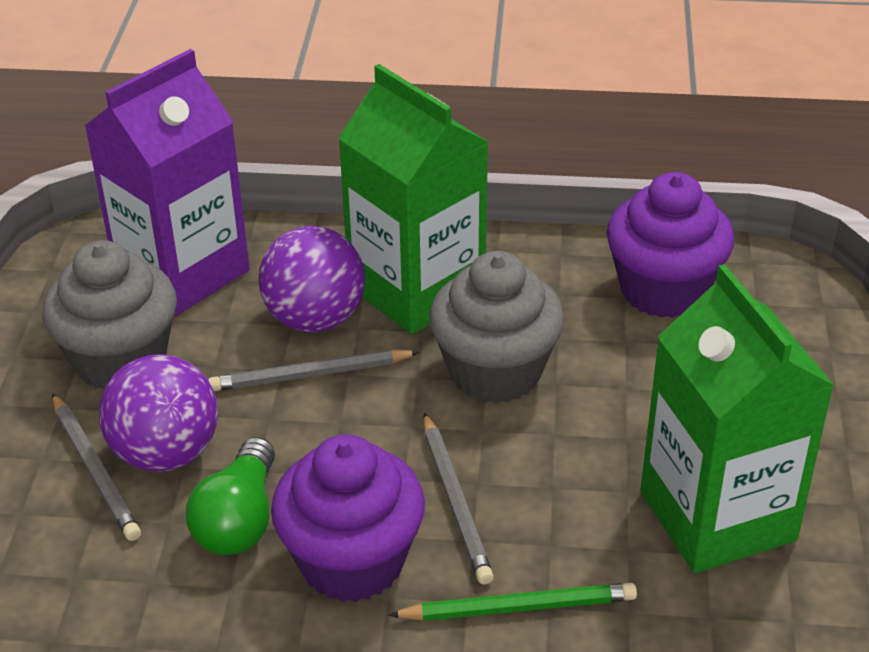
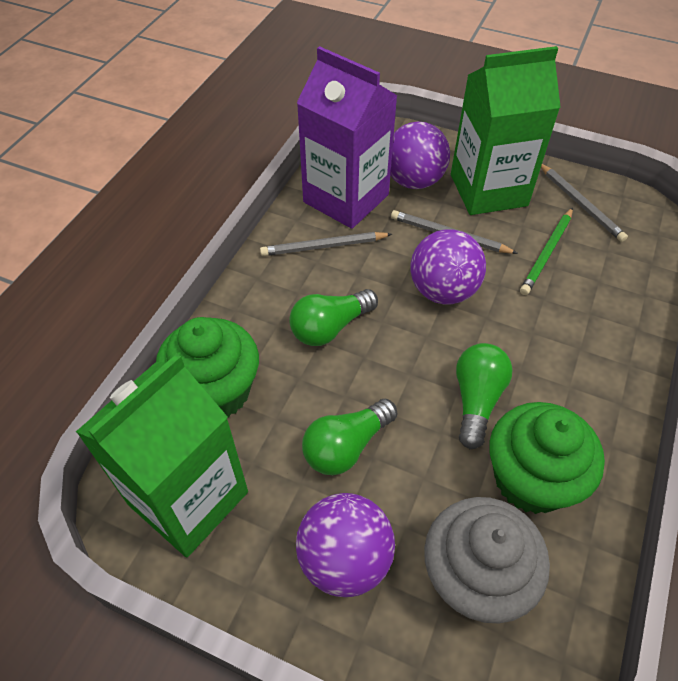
green cupcake: none = 0 -> [156,317,259,418] [489,402,605,514] = 2
green light bulb: [186,437,275,555] = 1 -> [289,289,378,346] [302,399,397,475] [456,343,513,449] = 3
grey cupcake: [42,240,177,389] [429,251,564,404] = 2 -> [424,497,550,623] = 1
purple ball: [99,354,218,472] [258,226,365,332] = 2 -> [296,493,395,597] [390,121,450,189] [410,229,486,304] = 3
purple cupcake: [271,434,425,602] [606,172,734,318] = 2 -> none = 0

